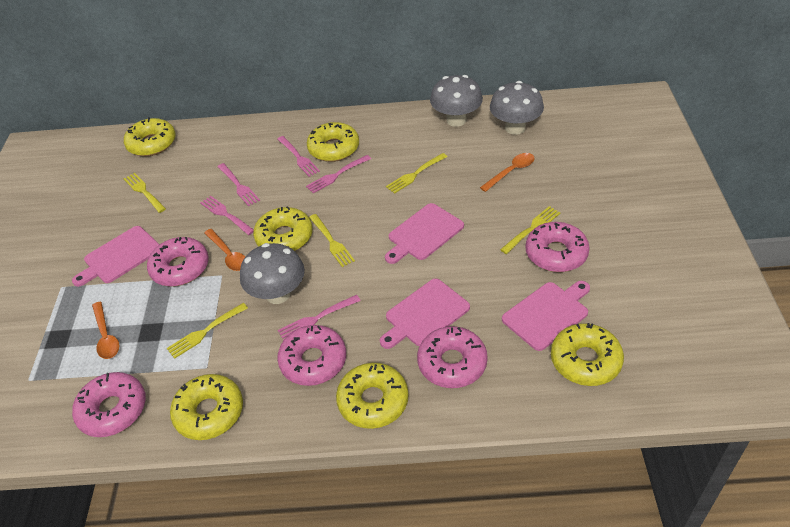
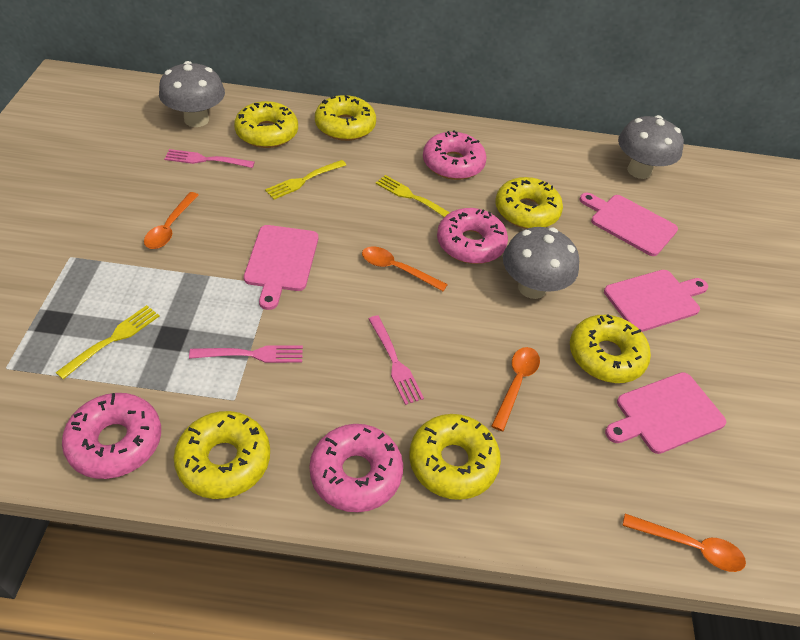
orange spoon: [92,301,119,359] [204,229,245,271] [480,153,534,192] = 3 -> [144,192,199,249] [362,246,448,291] [491,347,540,431] [622,513,746,572] = 4
pink donut: [72,372,146,437] [147,237,209,287] [277,325,346,386] [417,326,488,388] [525,222,590,272] = 5 -> [62,393,161,479] [309,424,403,512] [423,131,486,180] [437,208,508,264] = 4
pink fork: [200,196,254,235] [217,163,260,206] [277,136,320,177] [278,295,361,340] [306,155,371,193] = 5 -> [164,149,255,168] [189,345,303,363] [369,315,424,405] = 3
yellow fork: [124,173,166,213] [167,303,248,359] [309,214,355,267] [386,153,447,194] [500,206,560,254] = 5 -> [55,305,160,379] [265,160,346,200] [376,175,450,217] = 3

